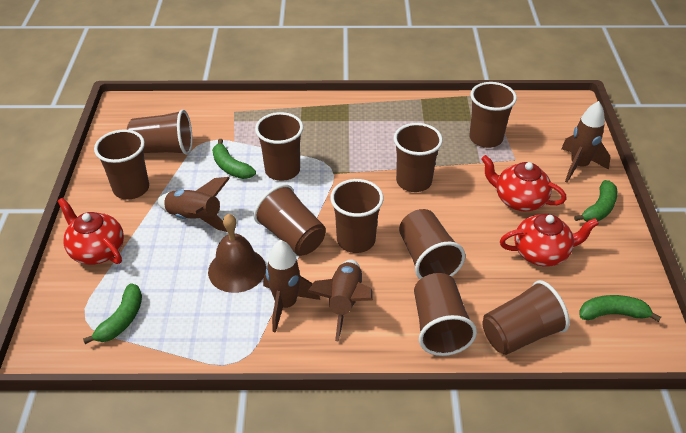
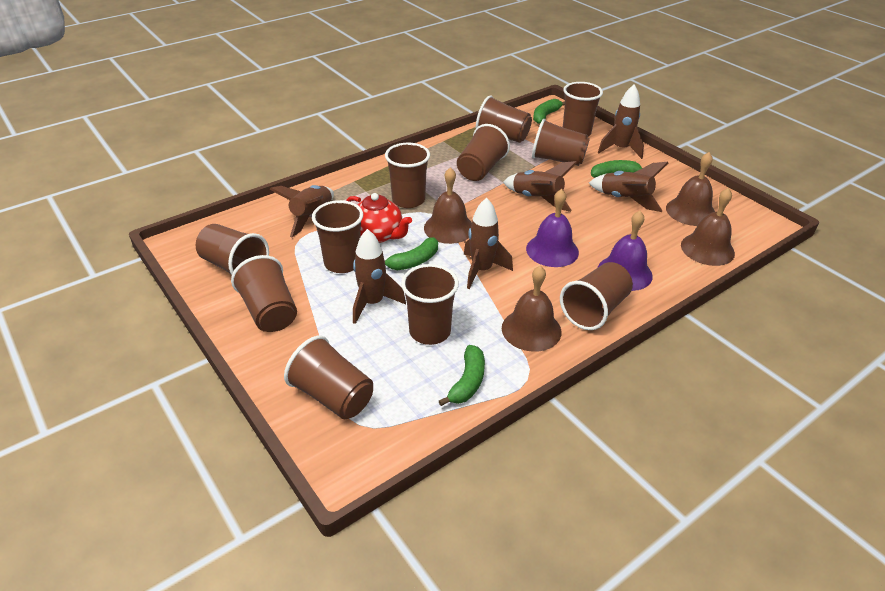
brown bell: [208,214,266,293] = 1 -> [424,167,472,244] [502,266,562,352] [666,152,715,226] [681,188,735,266] = 4
brown cup: [94,129,149,200] [127,110,193,155] [254,184,326,256] [255,112,303,181] [330,179,384,253] [394,123,443,192] [399,209,465,279] [414,273,477,356] [469,82,517,148] [482,280,570,355] = 10 -> [196,224,269,275] [231,255,297,332] [284,335,373,419] [312,200,363,273] [385,143,430,208] [401,264,459,345] [457,124,510,181] [476,95,532,143] [532,119,590,166] [560,262,633,330] [563,82,603,136] = 11
brown rocket: [157,177,230,232] [263,240,320,333] [307,259,373,341] [561,101,611,183] = 4 -> [270,185,334,237] [353,229,406,324] [464,198,513,289] [503,161,577,212] [589,162,668,212] [598,84,644,159] = 6
purple bell: none = 0 -> [526,189,579,267] [598,211,653,291] = 2
red teapot: [57,198,124,265] [481,155,566,211] [500,214,599,267] = 3 -> [346,193,412,243] = 1

